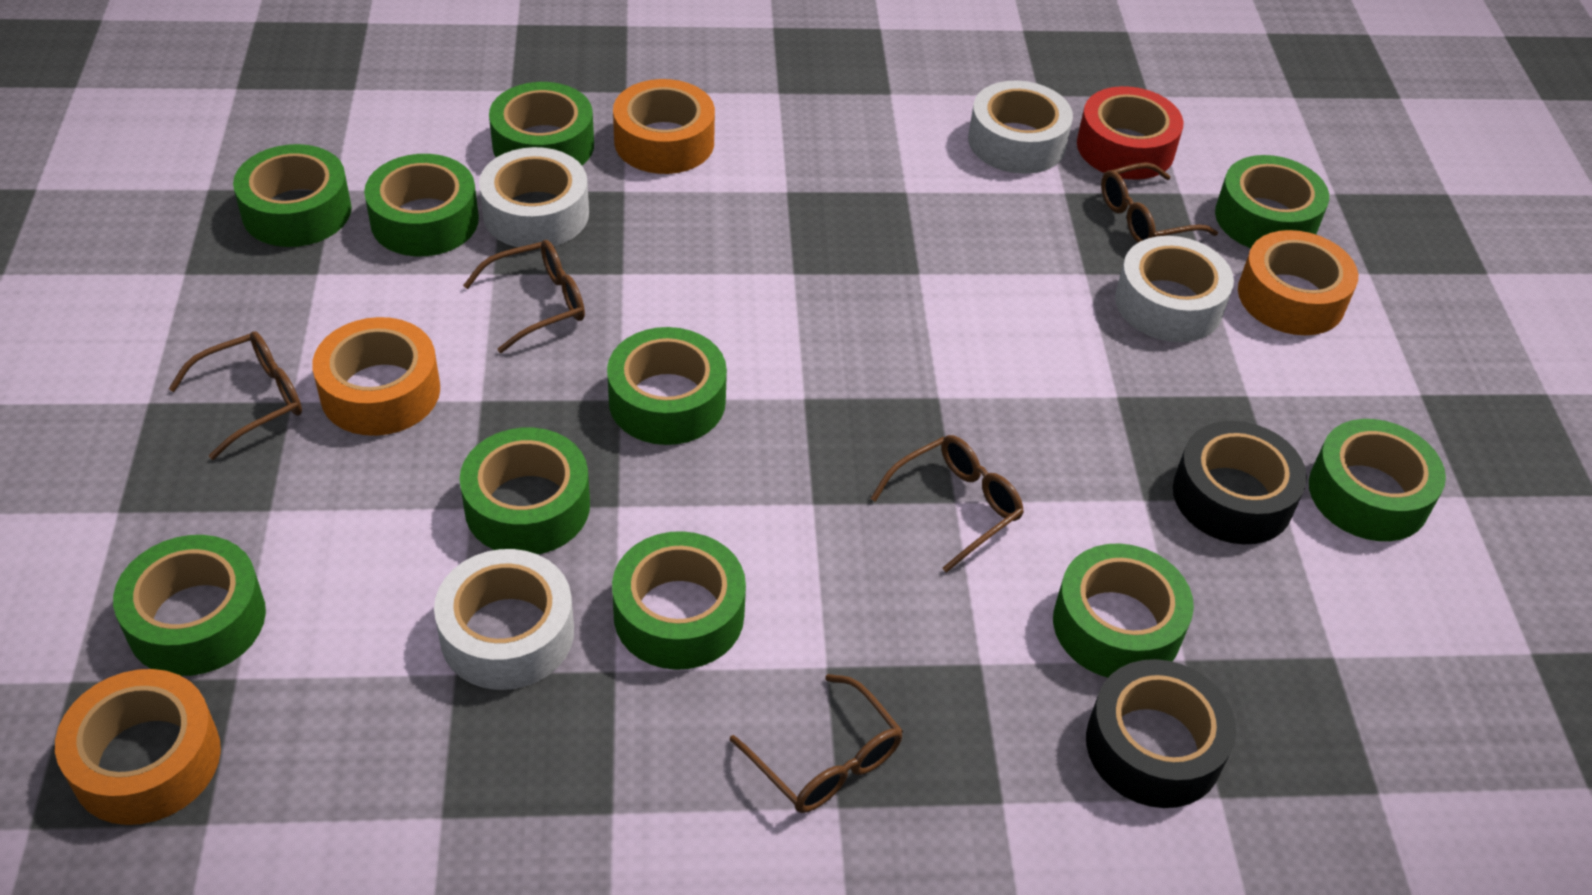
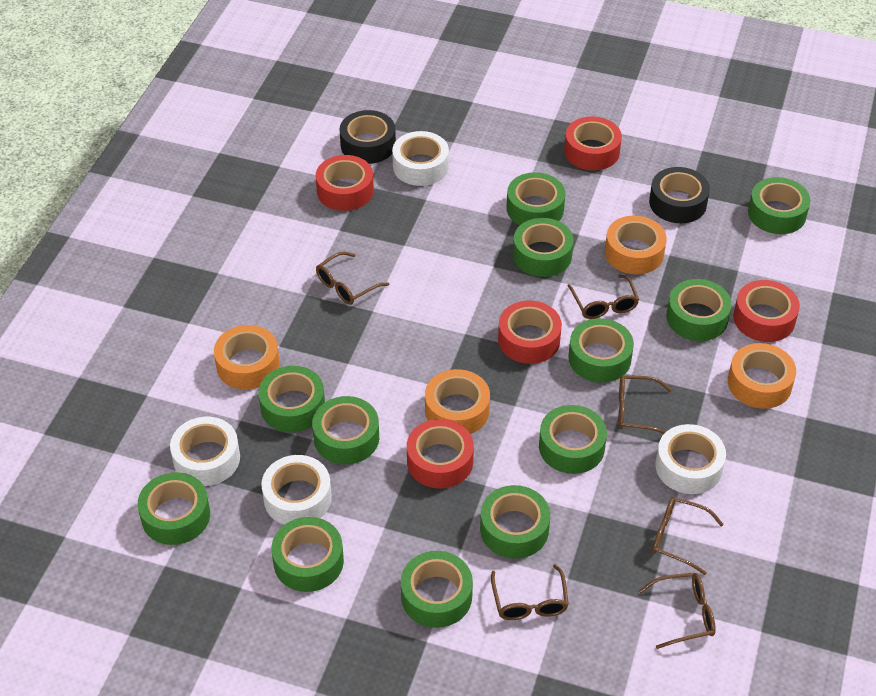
brown glasses: [169,331,302,460] [463,240,585,353] [730,674,903,813] [870,435,1024,573] [1101,162,1218,243] = 5 -> [316,251,389,305] [491,564,569,620] [568,275,639,319] [618,375,672,434] [639,573,716,649] [652,497,724,575] = 6
green tape: [113,535,266,676] [233,144,352,247] [364,154,479,256] [460,428,590,554] [489,82,594,165] [607,327,727,445] [612,531,746,670] [1053,543,1194,677] [1215,155,1329,248] [1309,419,1446,541] = 10 -> [137,472,210,545] [258,366,325,432] [271,517,344,592] [312,396,379,465] [401,551,473,628] [480,485,550,559] [506,172,565,225] [513,218,573,277] [539,405,607,474] [568,318,634,383] [666,279,732,341] [748,177,811,234] = 12
red tape: [1077,86,1184,180] = 1 -> [316,155,374,211] [407,419,474,489] [498,300,562,364] [564,116,622,170] [733,280,800,342] = 5

